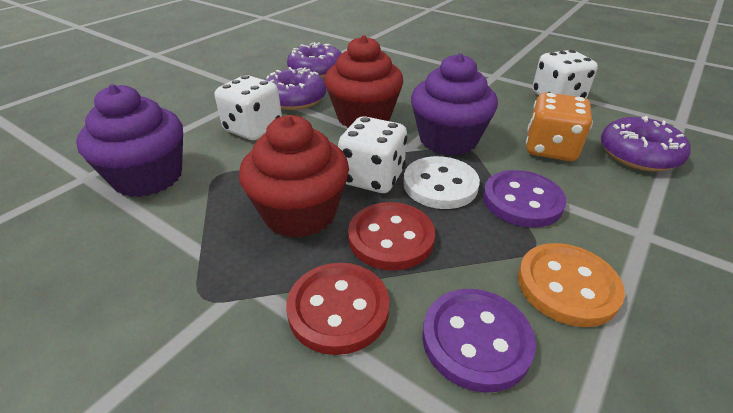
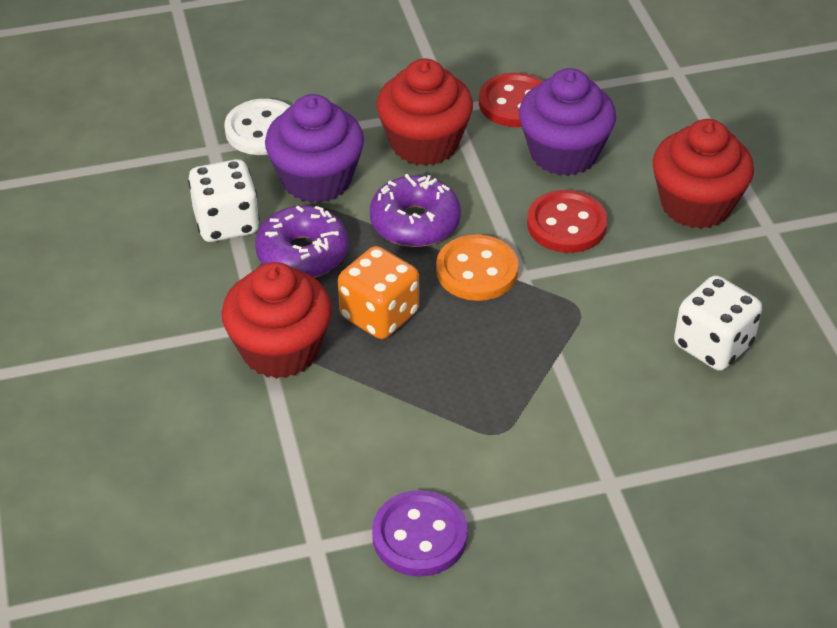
purple button: [422,289,536,393] [483,170,566,227] = 2 -> [372,490,468,576] = 1
purple donut: [266,67,326,110] [287,42,342,78] [601,116,691,172] = 3 -> [255,205,349,278] [370,174,461,247] = 2
red cupcake: [239,115,349,238] [324,35,403,128] = 2 -> [222,262,332,379] [377,59,473,166] [653,119,754,229] = 3
white dice: [215,75,282,140] [338,116,407,193] [532,50,598,98] = 3 -> [188,159,260,242] [674,275,762,371] = 2

